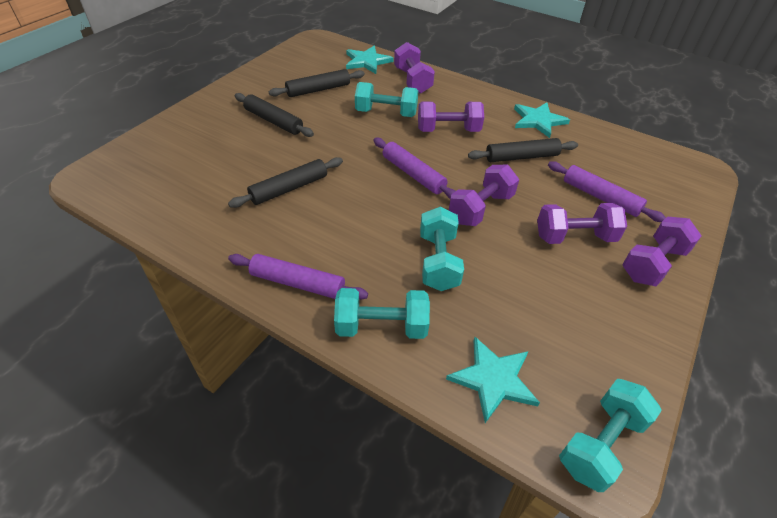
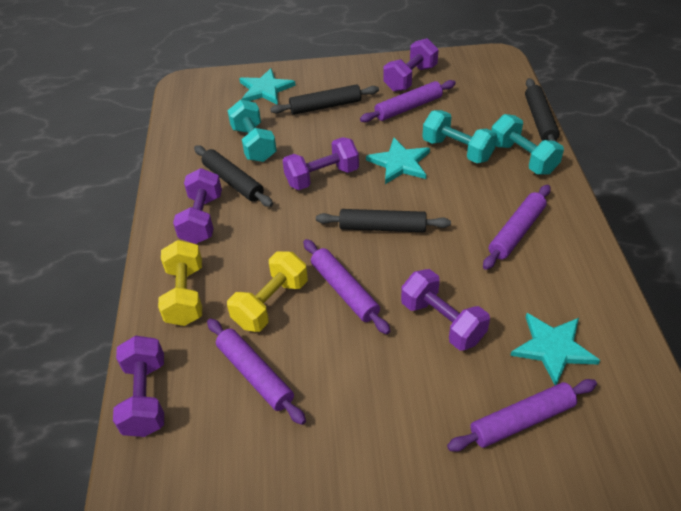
purple rolling pin: [228,254,368,300] [373,138,455,199] [548,161,666,222] = 3 -> [207,318,306,425] [303,239,390,334] [360,80,456,122] [447,379,597,452] [483,185,551,270] = 5
turquoise dumbbell: [334,288,430,339] [355,82,418,117] [420,207,464,291] [559,379,662,492] = 4 -> [227,99,277,162] [422,110,497,163] [491,114,564,175] = 3
yellow dumbbell: none = 0 -> [158,240,202,326] [227,251,308,332] = 2

